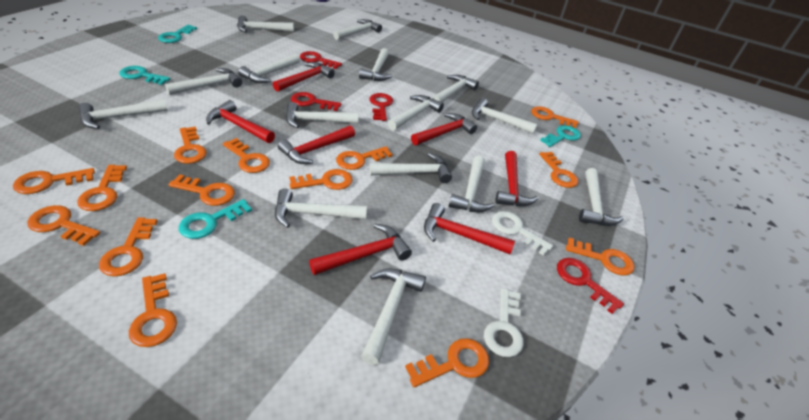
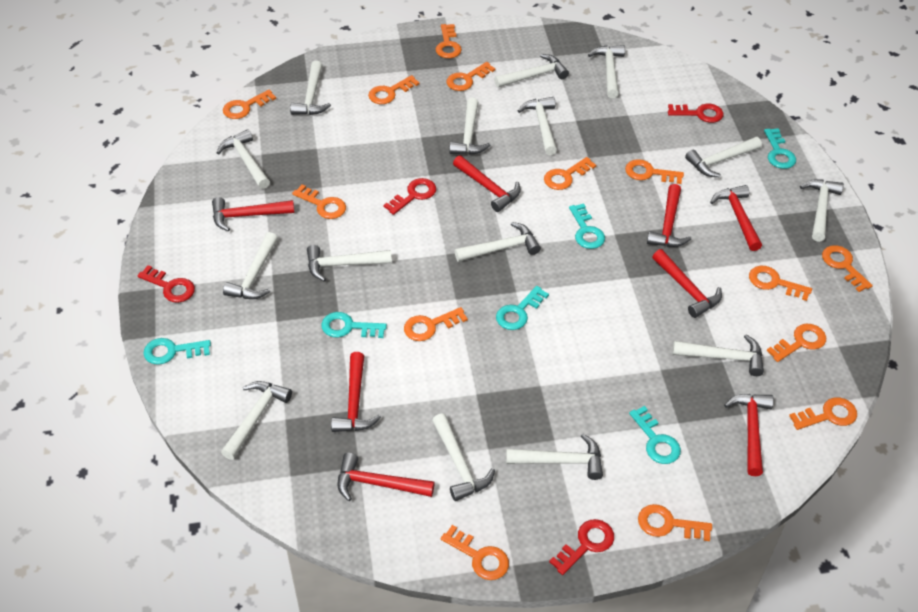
red hammer: [206,100,275,143] [273,62,335,92] [278,125,355,164] [309,224,412,275] [411,113,477,145] [424,203,515,254] [495,151,539,206] = 7 -> [212,197,295,231] [331,352,381,432] [337,453,435,501] [453,155,521,212] [647,184,691,247] [652,249,722,318] [710,185,762,251] [724,394,774,476] = 8
turquoise key: [119,66,170,85] [158,25,197,43] [179,199,252,239] [540,125,581,147] = 4 -> [143,338,211,365] [321,312,387,338] [496,286,549,330] [569,204,605,249] [629,406,681,464] [764,128,796,169] = 6
white key: [484,288,524,357] [492,211,553,256] = 2 -> none = 0

